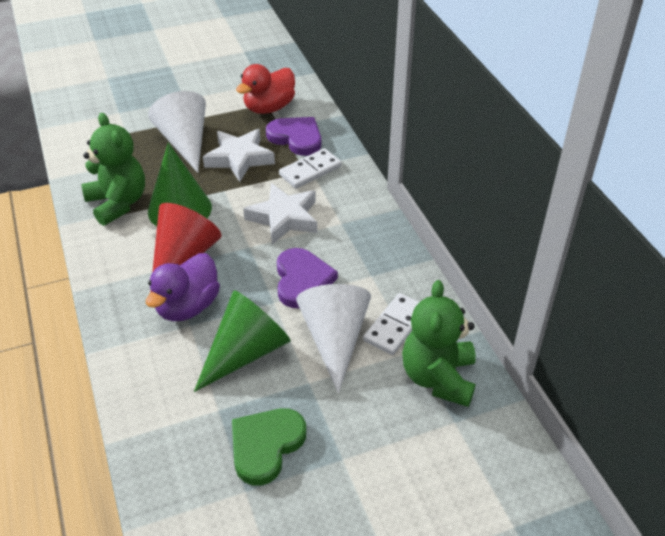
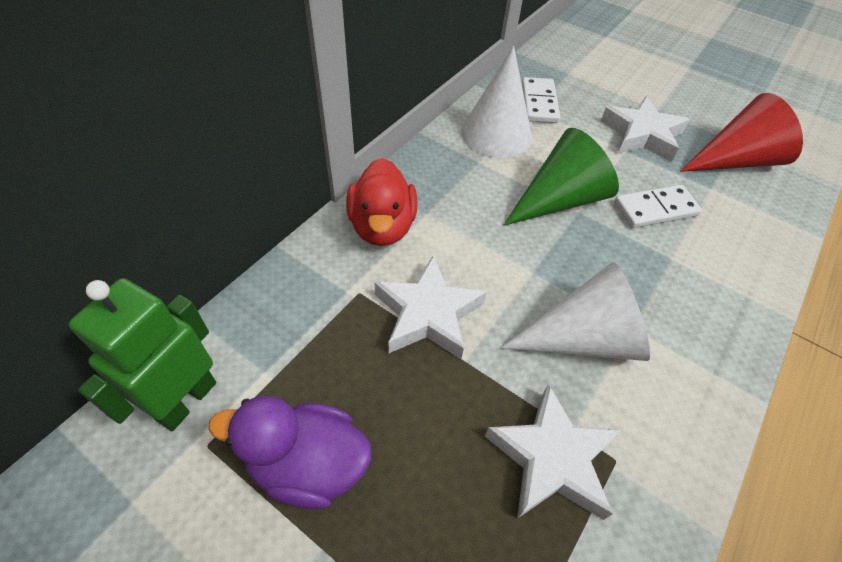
green cone: [148,143,212,226] [194,290,291,392] = 2 -> [503,128,619,226] = 1
green heart: [232,408,306,486] = 1 -> none = 0
green robot: none = 0 -> [69,278,216,431] = 1
green teddy bear: [81,113,145,226] [402,280,476,407] = 2 -> none = 0
purple heart: [266,117,321,156] [277,248,338,308] = 2 -> none = 0
white star: [203,129,275,182] [243,183,317,245] = 2 -> [374,256,487,359] [485,384,621,520] [601,96,690,162] = 3

